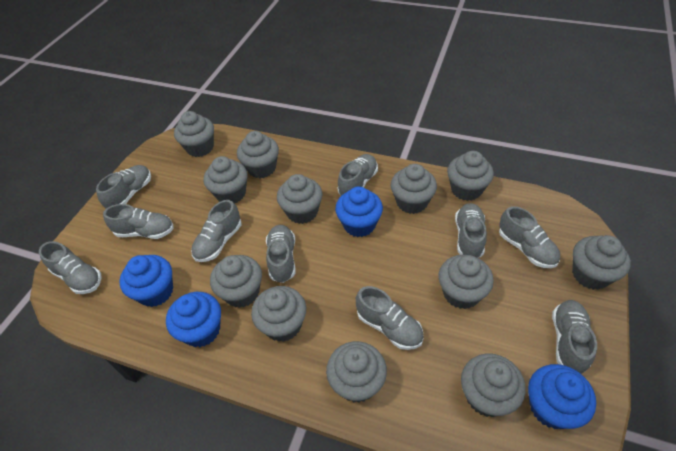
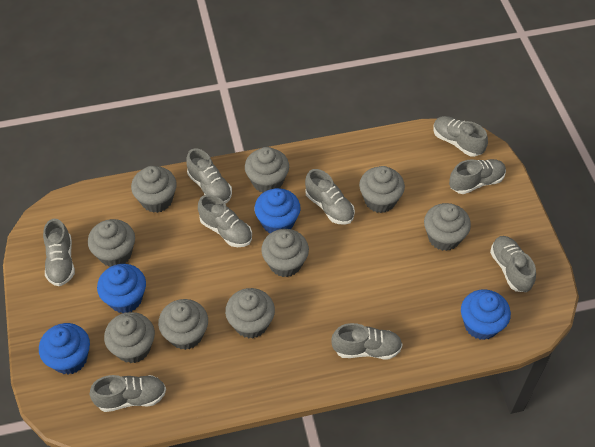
grey cupcake: [174,111,214,157] [204,156,247,203] [210,255,262,308] [237,131,279,178] [251,286,306,342] [277,174,322,224] [326,341,387,403] [391,164,437,214] [439,255,494,309] [447,151,494,201] [461,354,526,417] [572,235,631,290] = 12 -> [88,219,135,267] [104,312,155,363] [131,166,177,213] [158,299,208,350] [225,288,275,339] [245,147,289,193] [261,229,309,277] [359,166,405,213] [424,203,471,251] = 9
grey shoe: [39,241,102,294] [96,165,151,209] [103,204,174,239] [191,200,241,262] [266,225,295,283] [337,154,378,196] [356,286,424,350] [455,203,487,258] [499,206,560,268] [552,300,597,374] = 10 -> [43,219,75,286] [90,375,166,412] [186,148,232,204] [198,195,252,247] [305,169,355,225] [331,323,403,359] [433,116,488,157] [449,159,506,194] [490,236,536,292] = 9

